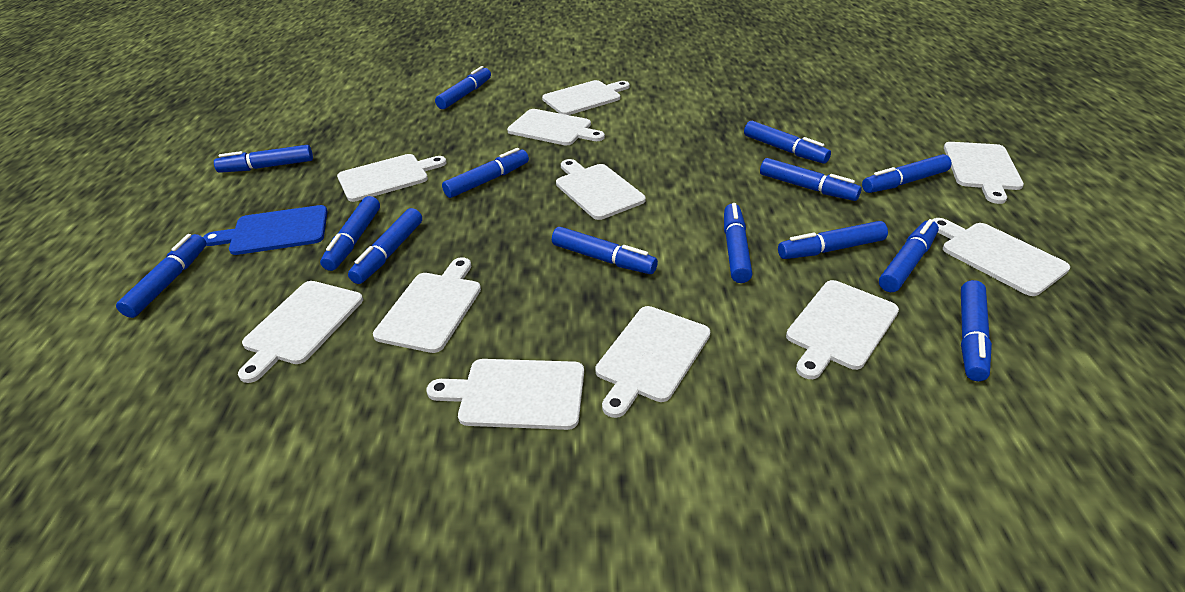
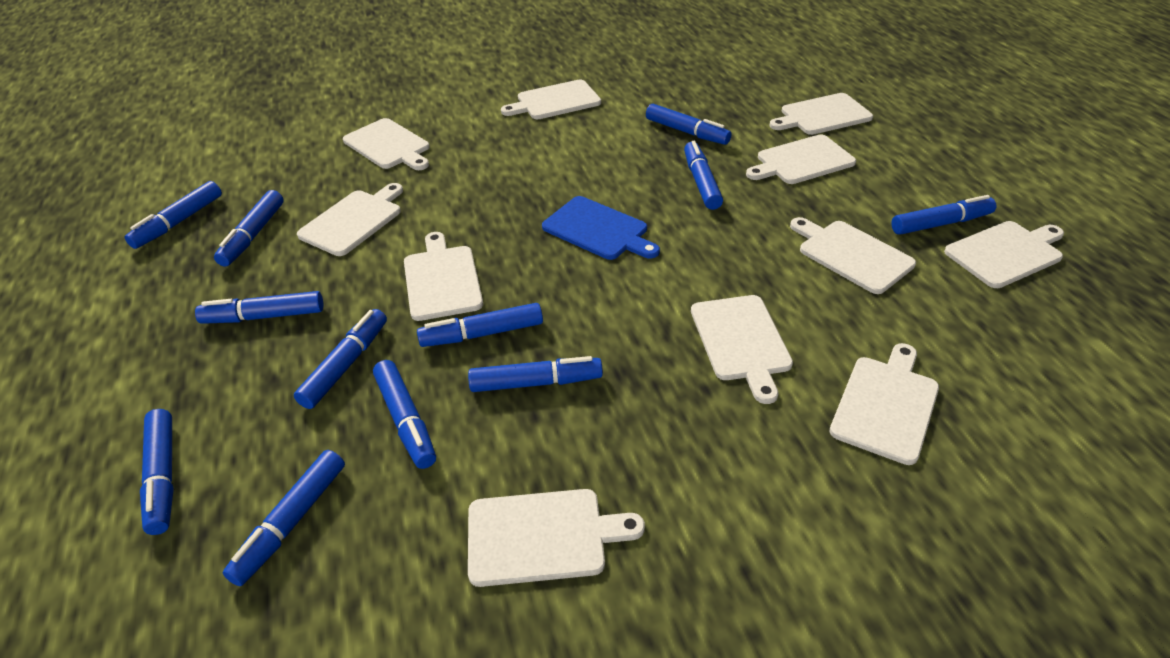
blue marker: [116,234,206,318] [214,145,313,173] [320,196,380,271] [348,208,422,284] [435,66,491,109] [442,148,529,198] [552,227,658,274] [724,203,753,283] [744,121,831,164] [760,158,862,201] [778,221,888,259] [862,154,952,193] [879,219,939,292] [961,280,992,381] = 14 -> [124,181,222,249] [140,409,174,535] [195,291,323,324] [214,190,284,267] [223,450,345,586] [294,309,387,409] [373,360,436,469] [417,303,543,347] [468,356,603,392] [646,104,732,145] [684,141,723,210] [891,195,996,235] = 12

